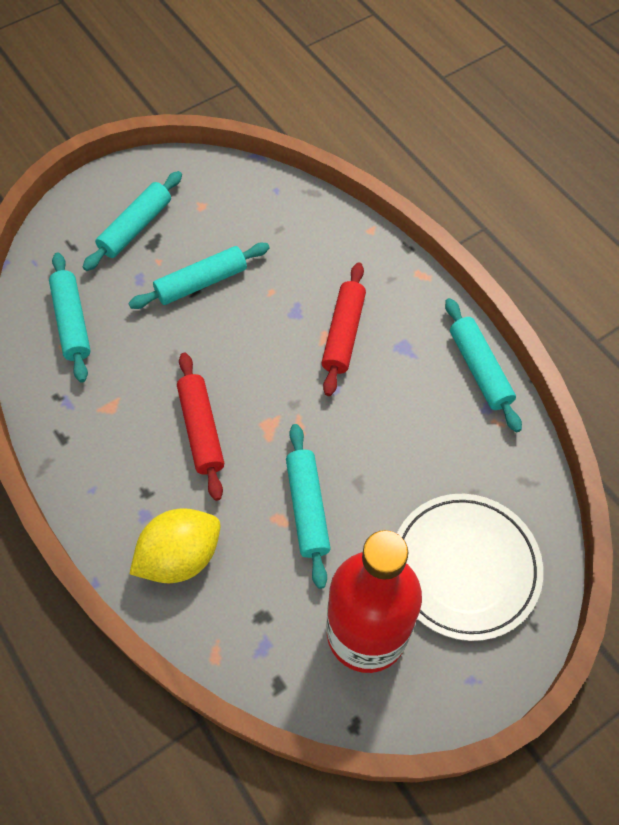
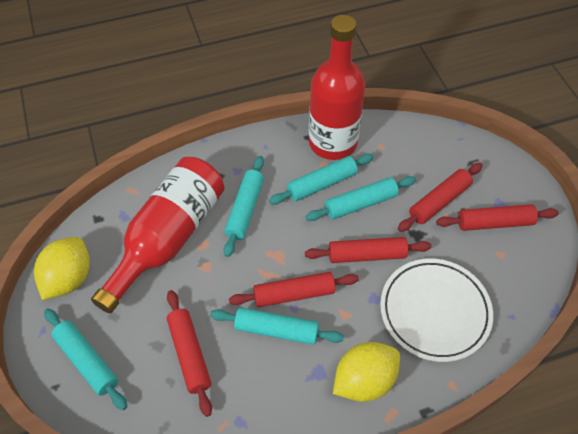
red bottle: [326,530,422,673] = 1 -> [91,157,224,313] [309,15,365,160] = 2
red rolling pin: [177,353,224,501] [322,262,366,396] = 2 -> [167,290,212,417] [229,272,359,307] [305,237,432,263] [398,163,483,232] [436,204,559,231] = 5
yellow lemon: [130,508,221,583] = 1 -> [34,237,90,300] [333,342,400,402] = 2

